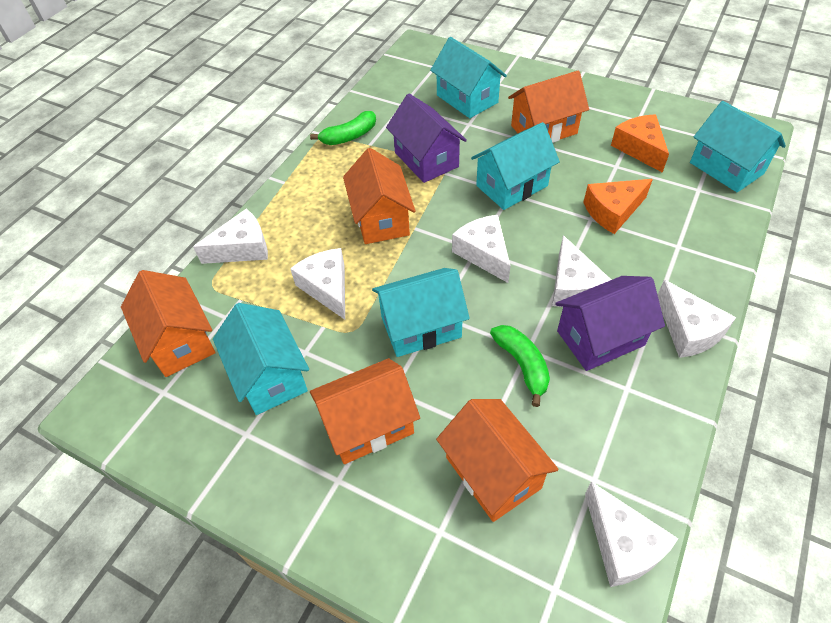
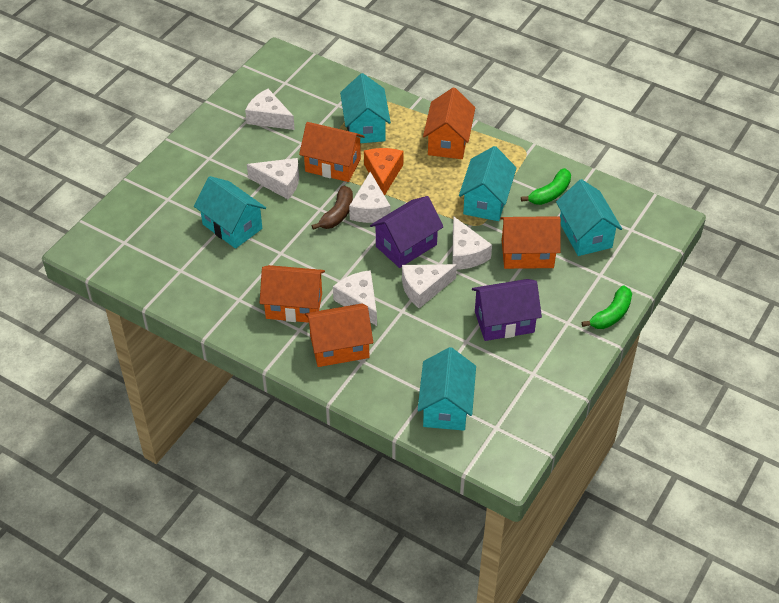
brown banana: none = 0 -> [312,186,353,230] = 1
orange cheese: [583,179,653,234] [611,114,669,173] = 2 -> [364,148,404,196] = 1

